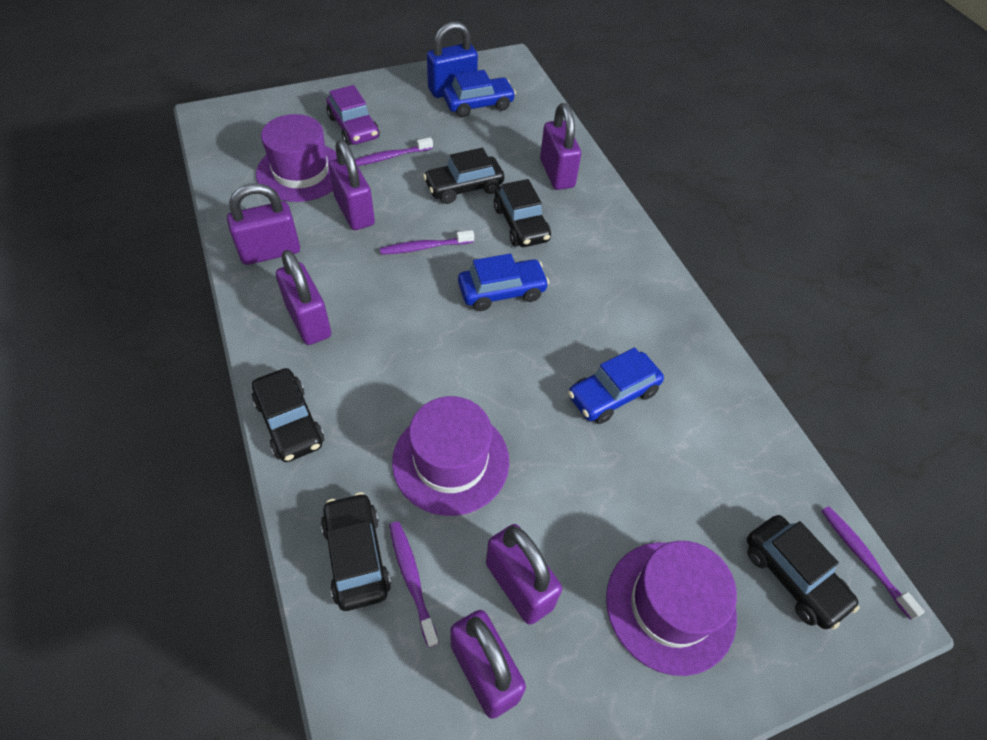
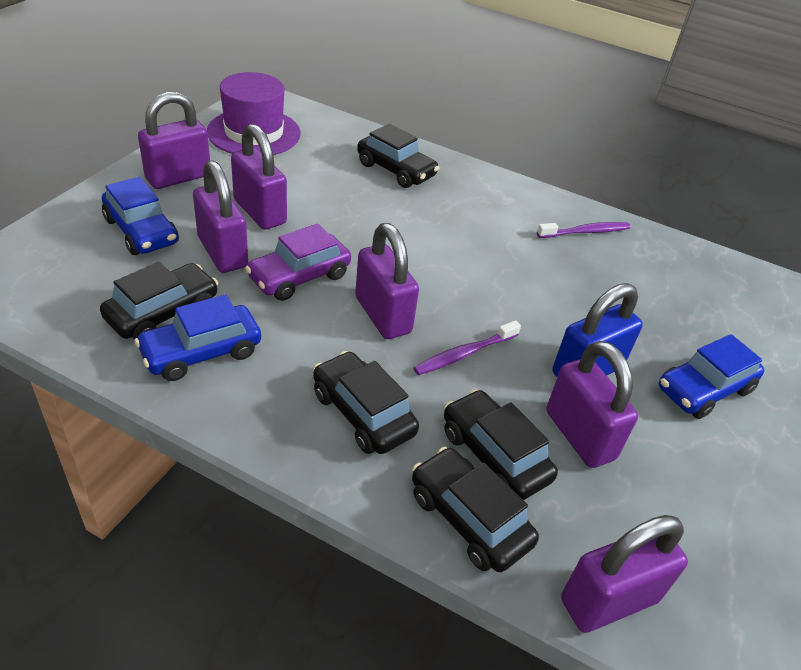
purple hat: [256,114,337,202] [392,396,509,516] [606,541,737,676] = 3 -> [207,72,301,155] = 1
purple toothbrush: [355,137,433,166] [380,230,474,255] [389,521,439,648] [821,506,925,620] = 4 -> [413,320,521,375] [537,222,631,238] = 2

